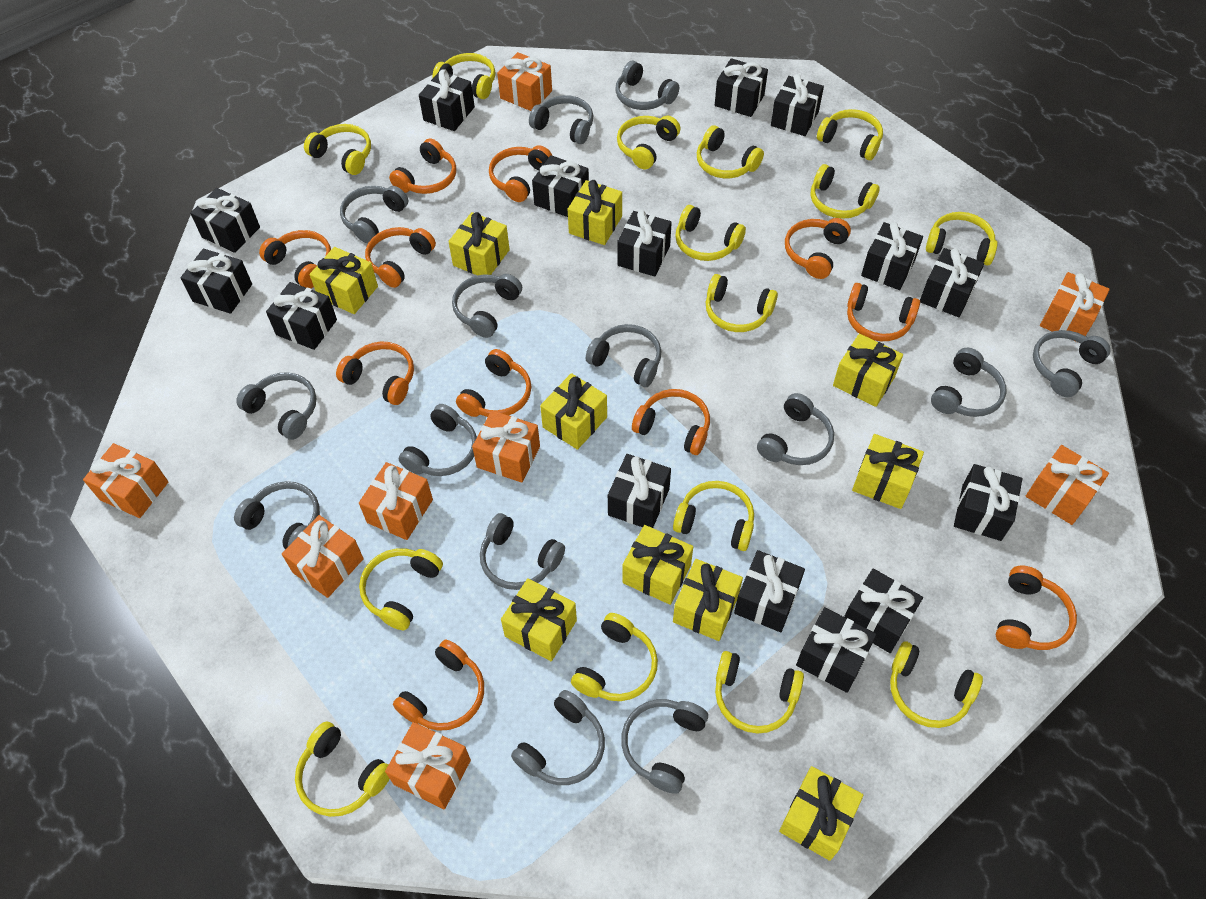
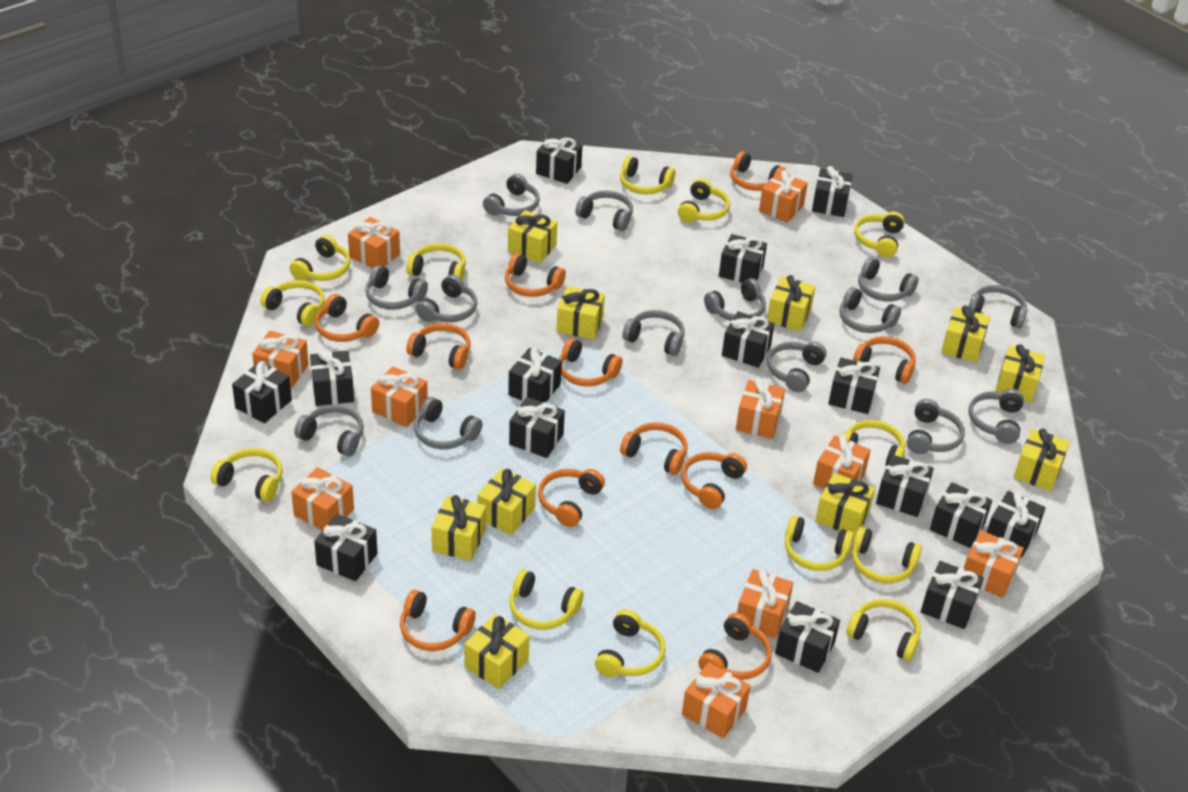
orange gift: [83,443,169,518] [282,515,364,598] [359,462,433,540] [385,722,471,810] [472,410,540,483] [497,52,552,111] [1026,445,1109,525] [1040,272,1110,341] = 8 -> [252,331,309,388] [291,467,354,531] [348,217,400,269] [371,366,428,427] [682,662,751,738] [736,379,785,439] [737,569,793,639] [759,170,808,223] [813,435,871,489] [963,530,1024,598] = 10
yellow headphones: [295,722,389,817] [304,124,371,175] [359,548,443,630] [432,53,495,99] [571,613,658,701] [617,116,680,169] [673,481,754,551] [675,205,746,261] [697,125,764,178] [706,274,778,332] [715,651,804,734] [811,164,880,219] [817,109,883,160] [890,641,983,728] [926,212,998,266] = 15 -> [211,448,283,502] [260,280,325,326] [290,235,350,281] [406,243,466,281] [509,569,584,630] [595,609,665,677] [620,156,675,194] [678,178,730,223] [785,515,854,571] [844,420,905,466] [846,599,921,661] [852,527,922,583] [854,211,904,258] = 13

